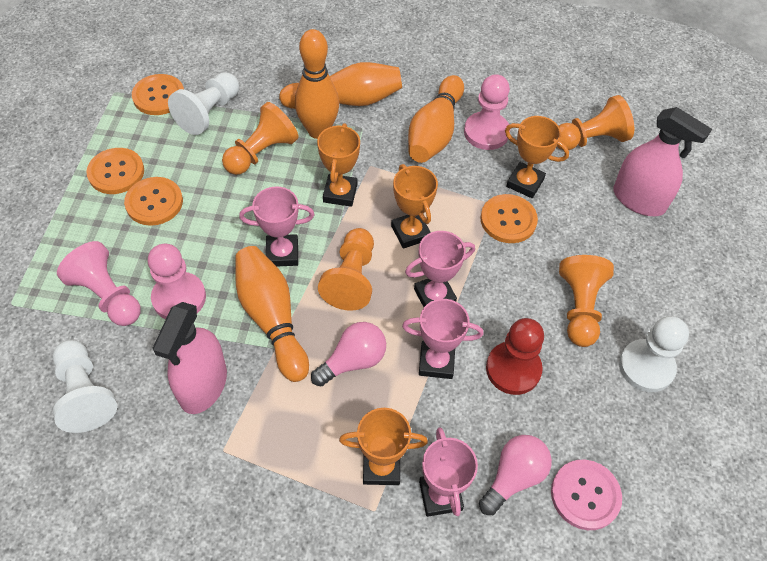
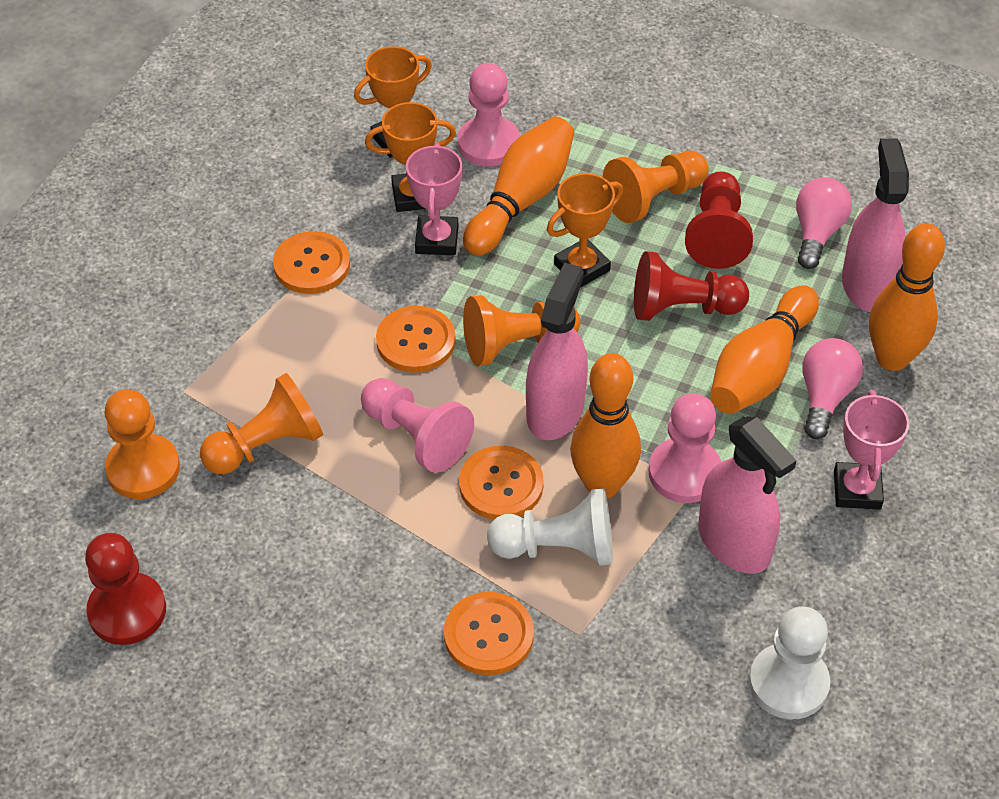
orange trophy: [317,123,360,207] [339,408,428,485] [391,164,438,249] [505,116,569,198] = 4 -> [354,46,432,158] [365,102,456,212] [547,173,623,288] = 3
pink button: [551,460,622,530] = 1 -> none = 0
pink spray bottle: [153,302,227,414] [613,107,712,216] = 2 -> [526,263,588,440] [698,416,797,574] [842,139,909,312] = 3
pink trophy: [239,186,315,267] [402,299,484,379] [405,231,475,307] [419,427,478,517] = 4 -> [406,143,462,255] [834,390,909,510] = 2
red pawn: [486,318,544,395] = 1 -> [85,533,166,645] [634,251,749,321] [685,172,753,269] = 3
white pawn: [53,340,117,433] [168,72,239,135] [619,316,689,392] = 3 -> [487,488,613,566] [749,607,830,719] = 2

